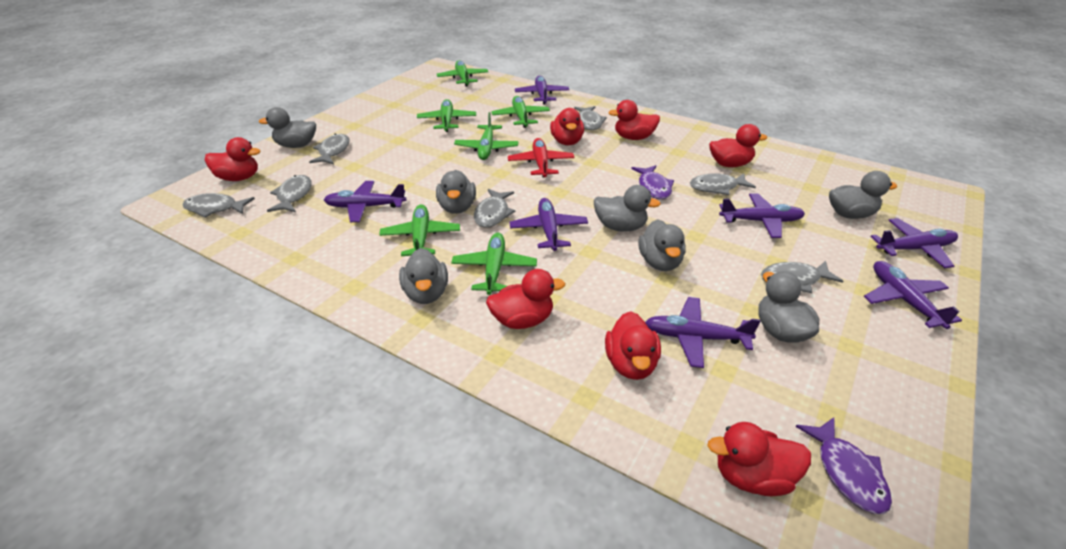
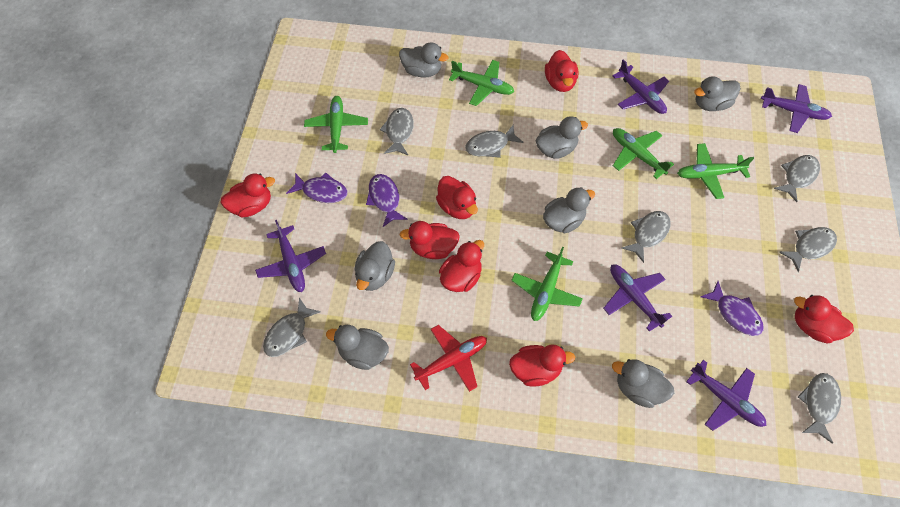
green plane: [379,204,460,256] [417,99,476,132] [437,61,489,87] [451,233,537,295] [454,112,519,160] [491,96,550,128] = 6 -> [304,96,368,153] [449,60,514,106] [511,247,583,321] [613,128,674,179] [677,143,754,199] = 5
purple fish: [631,165,674,199] [795,417,892,514] = 2 -> [286,172,348,203] [366,174,408,227] [700,281,764,336] = 3
purple plane: [324,181,406,222] [509,198,588,251] [515,76,569,105] [645,297,760,368] [719,194,805,238] [864,261,962,329] [870,218,958,268] = 7 -> [255,220,326,292] [603,264,672,332] [613,59,669,114] [686,360,766,431] [761,84,832,133] = 5

